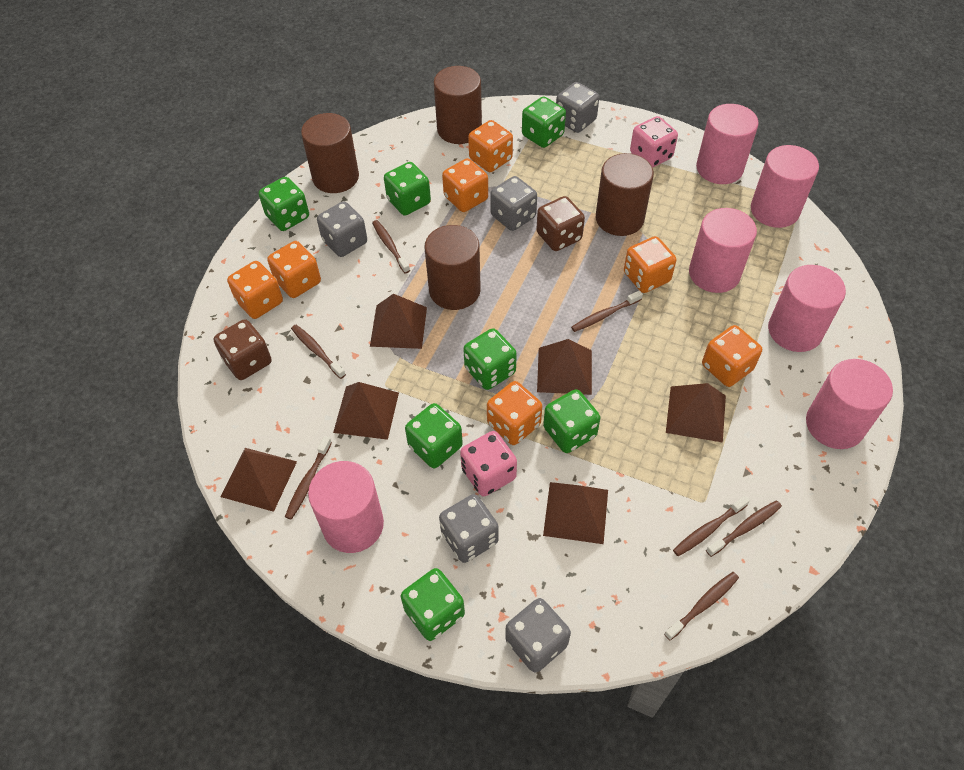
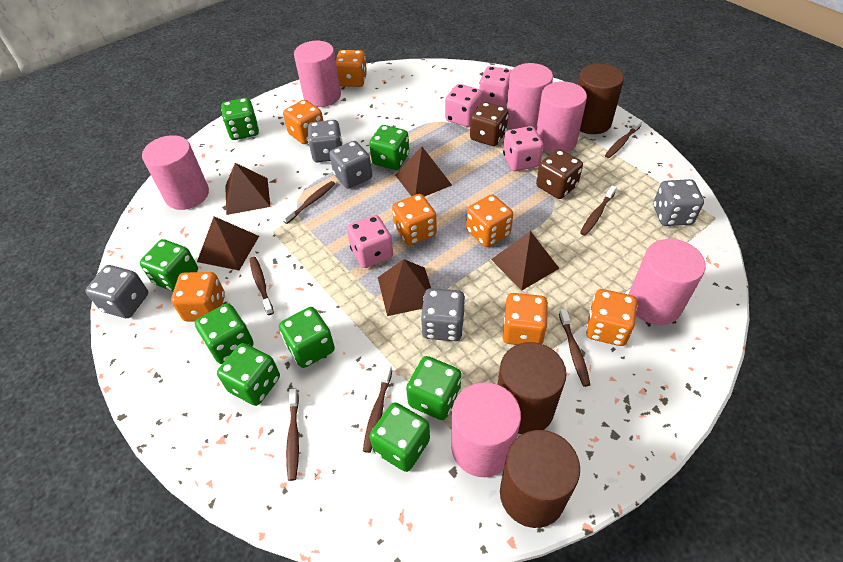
brown cylinder: [301,113,359,193] [424,225,481,310] [434,66,482,144] [596,153,654,236] = 4 -> [497,342,567,434] [500,430,580,528] [578,64,624,134] = 3
brown pyramid: [220,448,297,512] [333,382,399,440] [370,294,427,349] [537,339,592,395] [543,482,608,544] [666,383,726,443] = 6 -> [197,216,259,270] [225,163,270,215] [378,259,431,316] [395,147,452,197] [491,231,560,291] = 5
green dice: [259,177,309,231] [384,162,431,216] [401,568,465,641] [405,403,463,468] [463,328,517,390] [522,96,566,148] [543,389,600,453] = 7 -> [140,239,198,292] [195,303,253,364] [217,343,280,406] [221,98,259,140] [279,307,335,368] [369,125,409,170] [370,402,430,472] [406,356,461,420] = 8
pink dice: [460,431,517,496] [630,116,678,168] = 2 -> [347,215,393,268] [445,84,482,127] [479,66,512,107] [503,126,543,171] = 4

